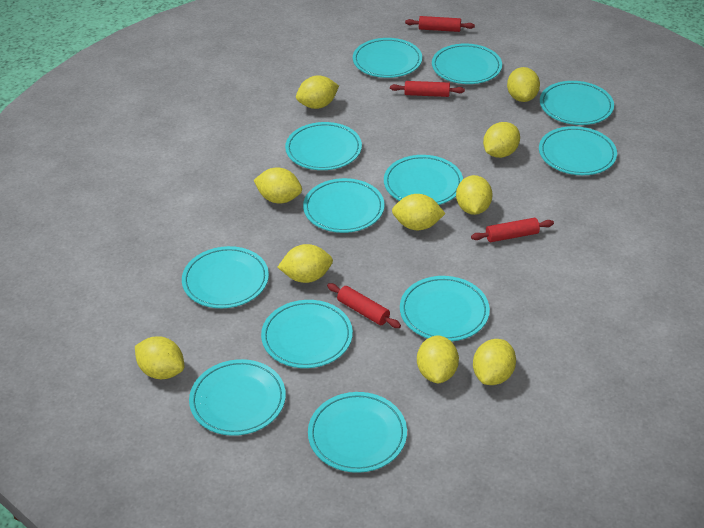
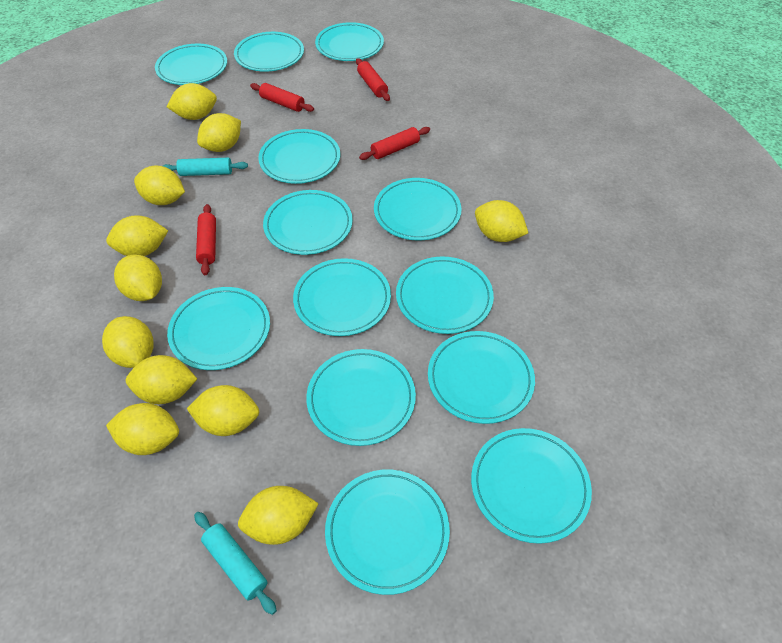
turquoise plate: [182,246,269,308] [189,359,286,436] [261,300,353,368] [285,122,362,170] [303,178,385,233] [308,392,407,473] [353,38,422,78] [384,155,463,205] [400,276,490,341] [432,44,502,84] [539,126,617,175] [540,81,614,125] = 12 -> [155,44,227,85] [167,287,270,370] [234,32,304,72] [258,129,340,184] [263,190,353,255] [293,258,391,336] [306,349,416,446] [315,22,384,61] [325,470,450,595] [374,178,462,240] [396,256,494,334] [428,331,535,424] [471,428,592,544] = 13
turquoise rolling pin: none = 0 -> [163,157,248,176] [194,512,277,615] = 2
yellow lemon: [135,336,184,379] [254,167,302,203] [277,244,333,283] [296,75,339,109] [392,194,445,230] [417,335,459,383] [456,175,493,215] [473,339,516,385] [483,122,520,158] [507,67,540,102] = 10 -> [102,316,153,368] [106,215,168,256] [106,403,179,455] [114,255,162,301] [126,355,197,404] [134,166,185,205] [167,83,217,120] [187,385,259,436] [197,113,241,152] [238,486,319,545] [475,200,528,242] = 11

